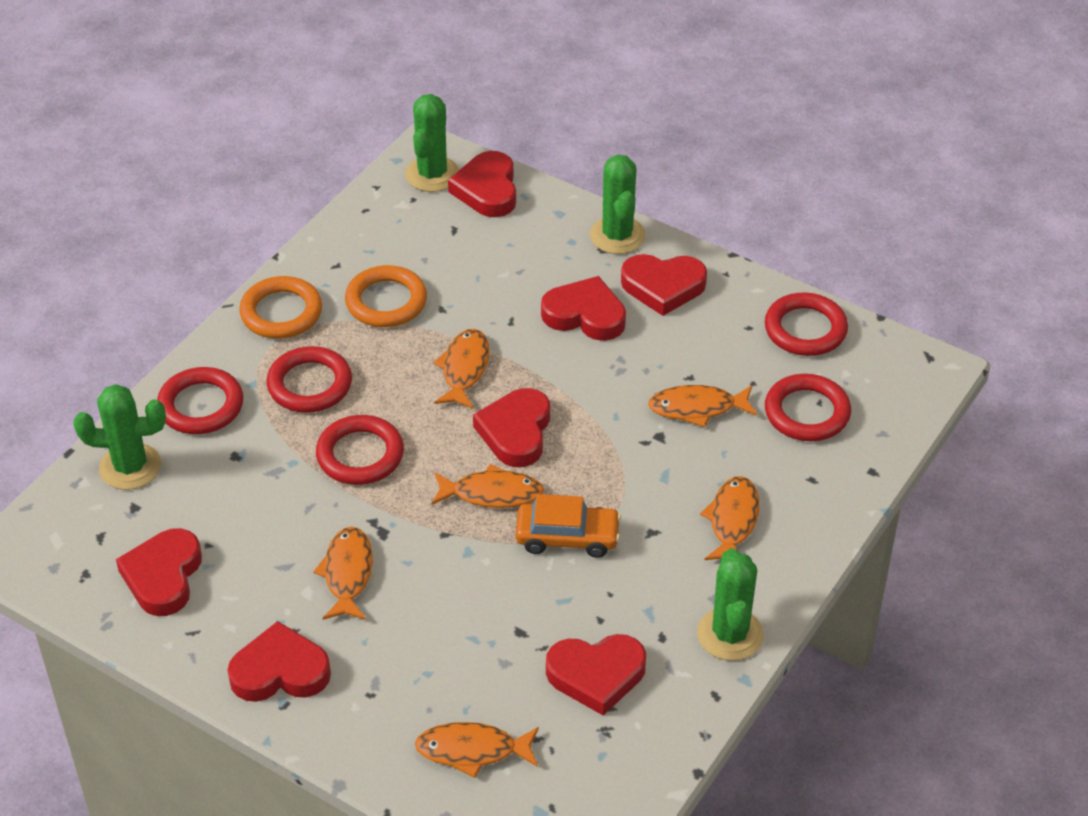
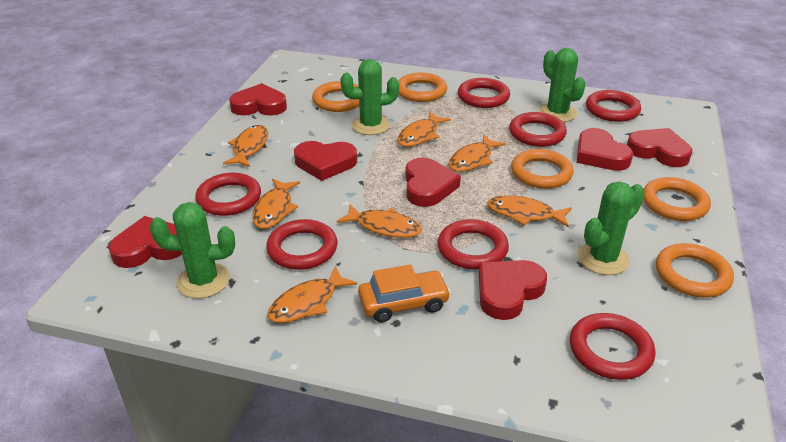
orange fish: [313,527,373,620] [415,722,539,778] [431,464,544,508] [433,329,490,409] [648,385,757,427] [700,476,760,560] = 6 -> [223,125,268,167] [252,179,300,229] [267,266,357,323] [337,204,422,238] [397,112,451,147] [448,135,506,172] [487,196,572,228] = 7
orange ring: [239,276,322,338] [345,265,427,327] = 2 -> [312,81,359,112] [398,72,447,102] [511,149,574,189] [643,177,711,221] [656,243,734,298] = 5
red ring: [157,367,243,434] [267,346,352,413] [316,415,404,485] [765,293,848,356] [765,374,851,441] = 5 -> [195,173,261,216] [266,219,337,270] [438,219,509,270] [458,78,510,108] [509,112,567,147] [570,313,656,380] [586,90,641,122] = 7

